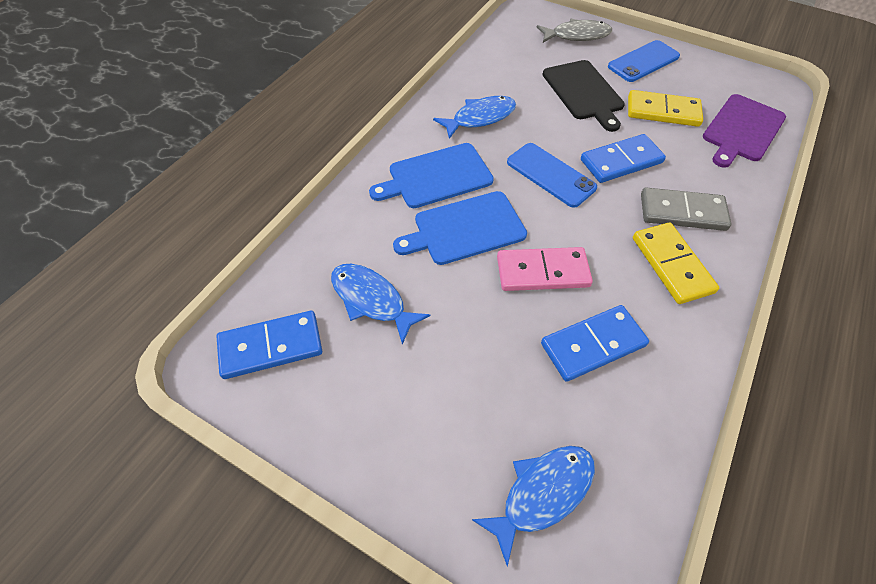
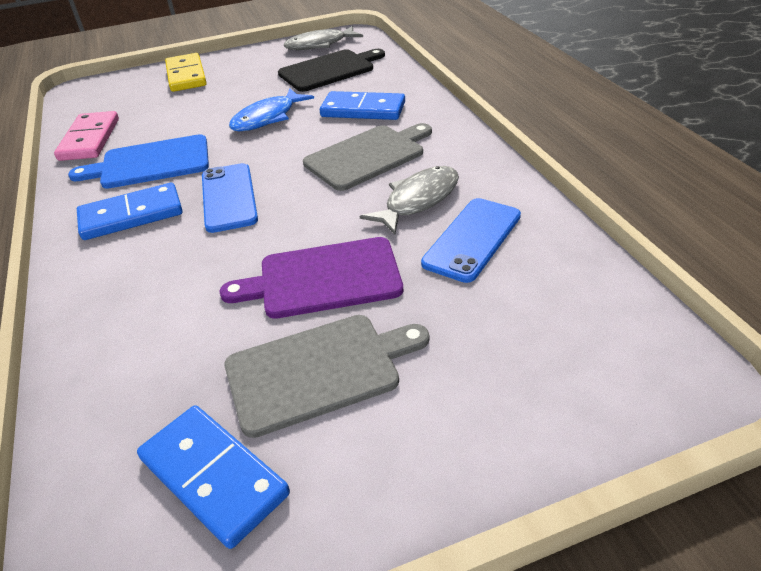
blue cutting board: [369,143,494,208] [393,191,527,265] = 2 -> [68,134,209,189] = 1
blue fish: [331,264,431,345] [433,96,516,139] [472,446,595,567] = 3 -> [229,88,314,132] = 1
grey cutting board: none = 0 -> [224,315,430,438] [303,123,432,191] = 2
grey domino: [641,187,732,231] = 1 -> none = 0
grey fish: [537,19,612,43] = 1 -> [284,26,363,50] [360,166,459,235] = 2
yellow domino: [628,90,703,127] [633,223,719,304] = 2 -> [165,53,207,92] = 1

